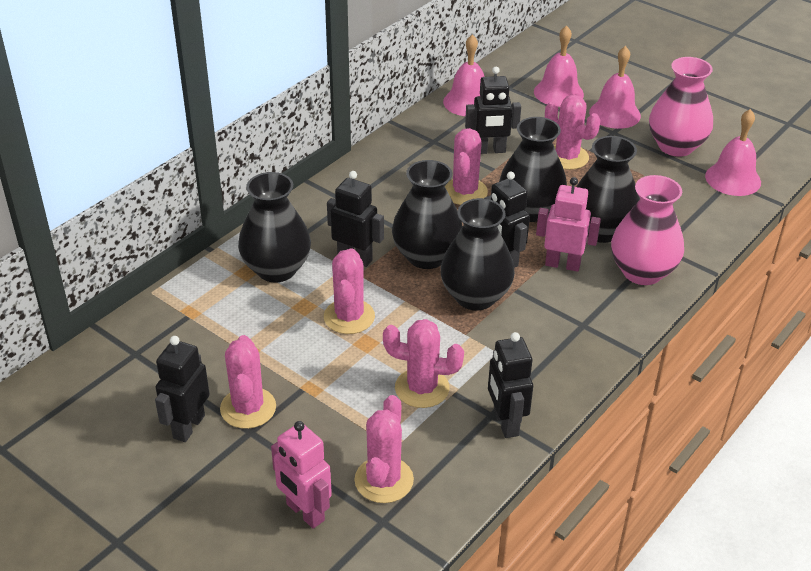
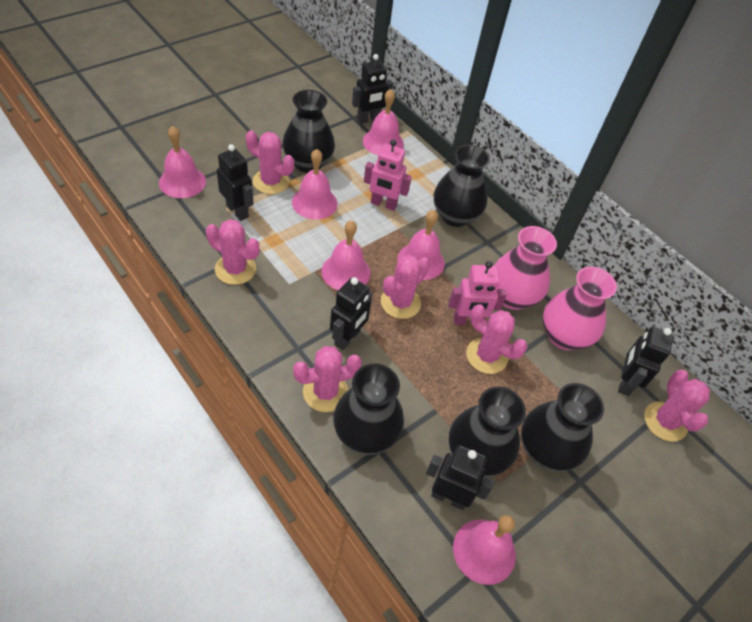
pink bell: [443,35,485,116] [534,25,584,107] [589,46,641,129] [705,109,761,196] = 4 -> [159,126,206,198] [292,149,338,220] [321,220,371,290] [363,89,404,155] [397,210,445,280] [453,515,516,585] = 6

